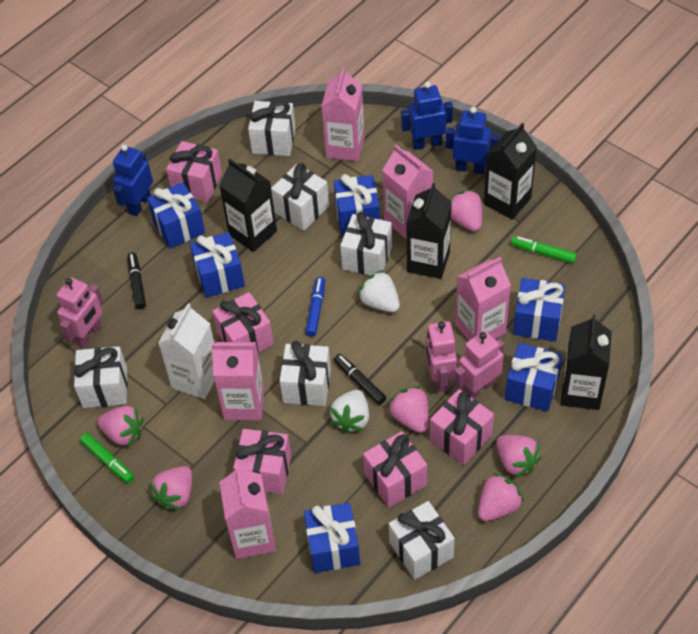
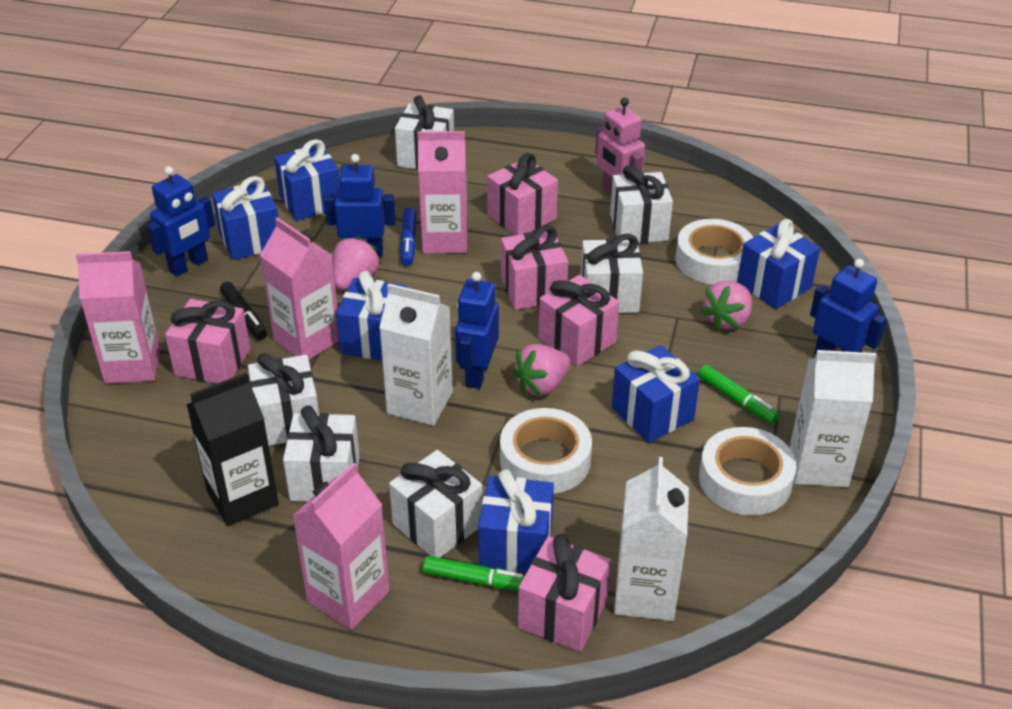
black carton: [219,159,277,252] [406,183,452,279] [484,123,537,220] [561,314,612,410] = 4 -> [187,372,279,526] = 1
black marker: [127,253,146,309] [334,354,386,405] = 2 -> [220,282,267,340] = 1
blue robot: [113,144,153,216] [401,82,453,150] [446,107,499,174] = 3 -> [147,166,215,277] [324,154,396,257] [455,272,499,389] [810,259,887,355] = 4
pink carton: [211,342,264,420] [219,465,276,559] [321,67,365,162] [382,145,434,239] [455,257,511,341] = 5 -> [76,251,160,384] [260,217,339,359] [293,463,390,630] [418,131,467,254] = 4
pink robot: [56,277,103,348] [425,321,457,392] [454,330,504,399] = 3 -> [595,98,645,193] = 1
pink strawberry: [97,406,144,447] [150,466,192,510] [388,386,428,433] [449,190,482,231] [478,473,524,521] [496,435,542,478] = 6 -> [333,236,382,290] [512,344,570,396] [700,281,752,330] = 3
white carton: [158,303,215,399] = 1 -> [379,284,453,426] [614,457,689,621] [790,350,877,487] = 3
white strawberry: [330,390,369,433] [358,270,400,312] = 2 -> none = 0
white tape: none = 0 -> [500,408,592,494] [676,219,754,285] [699,427,797,515] = 3

